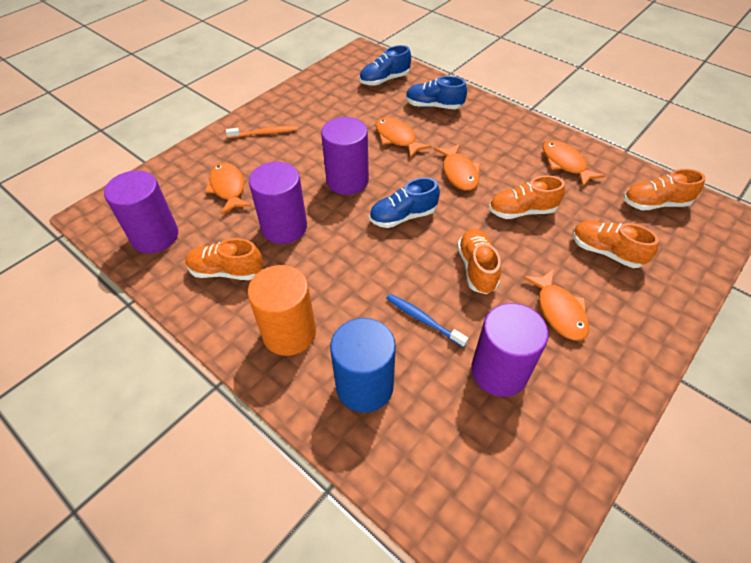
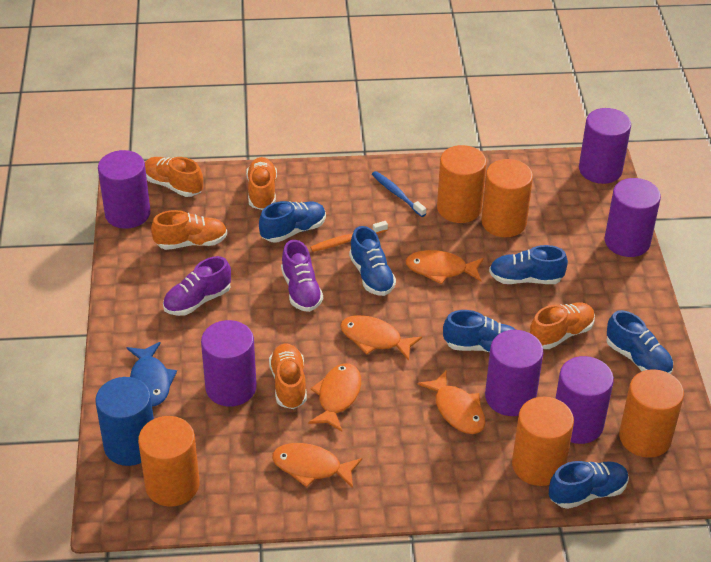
blue fish: none = 0 -> [127,342,177,406] = 1
blue shoe: [359,45,411,86] [369,177,440,228] [406,76,467,109] = 3 -> [259,201,326,243] [349,226,396,296] [443,310,516,353] [489,245,568,284] [549,461,629,509] [606,310,673,374] = 6
orange cylinder: [248,265,316,356] = 1 -> [138,416,200,507] [437,145,487,223] [481,159,533,237] [512,396,574,486] [619,369,684,458] = 5
purple cylinder: [104,170,178,253] [249,162,307,244] [321,117,369,195] [471,303,548,397] = 4 -> [98,150,150,229] [201,320,256,406] [485,330,543,416] [555,356,614,444] [579,108,631,184] [604,178,661,257] = 6
purple shoe: none = 0 -> [163,256,231,316] [281,240,323,312] = 2

